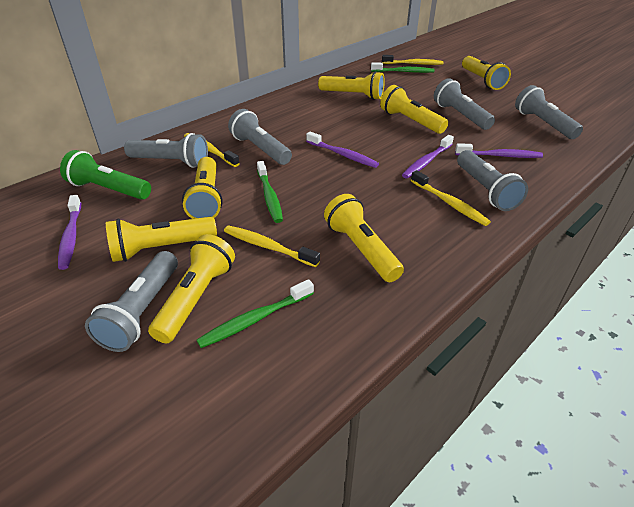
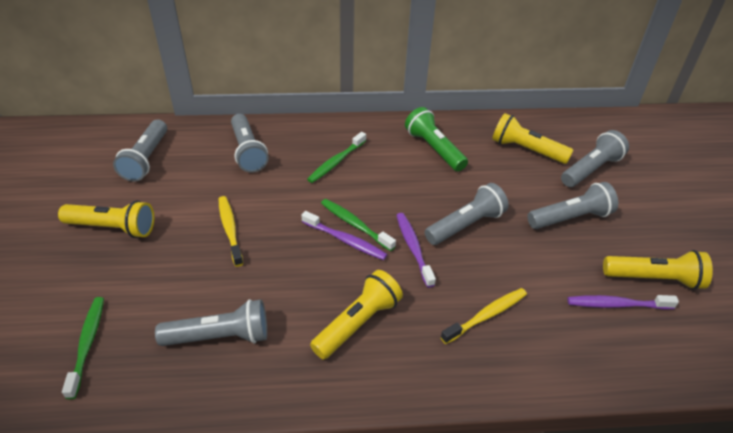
purple toothbrush: [58,195,81,270] [306,131,379,168] [402,135,454,178] [455,143,543,158] = 4 -> [301,211,388,260] [396,213,436,288] [567,295,679,310] = 3
yellow flashlight: [106,217,217,262] [148,234,235,344] [182,157,223,219] [318,71,385,100] [324,194,404,282] [380,85,448,134] [462,56,511,90] = 7 -> [58,200,154,238] [310,270,403,360] [492,113,573,164] [603,250,713,290] = 4
yellow toothbrush: [184,133,240,167] [224,226,320,267] [382,55,444,65] [411,170,491,226] = 4 -> [219,196,243,267] [441,288,527,344] = 2

